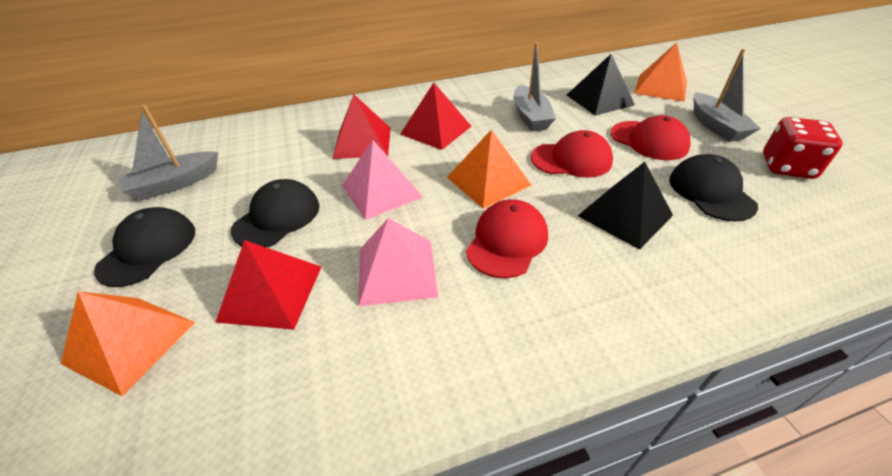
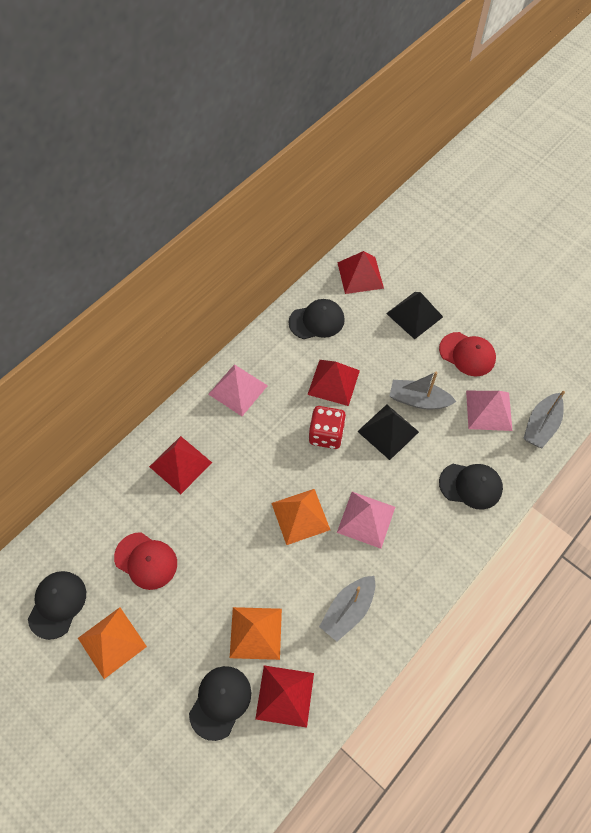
black cap: [94,207,195,287] [231,179,319,247] [669,154,758,221] = 3 -> [28,571,86,640] [189,666,251,741] [289,299,345,339] [439,464,503,510] = 4
pink pyramid: [342,140,423,220] [358,218,438,306] = 2 -> [208,364,268,416] [337,492,395,549] [466,391,512,431] = 3
red cap: [466,199,548,278] [531,130,613,178] [610,115,691,160] = 3 -> [114,532,177,590] [439,332,496,377] = 2
red pyramid: [215,240,321,330] [333,94,391,159] [400,83,472,150] = 3 -> [149,436,212,494] [255,665,314,728] [307,360,360,406] [337,251,384,294] = 4

